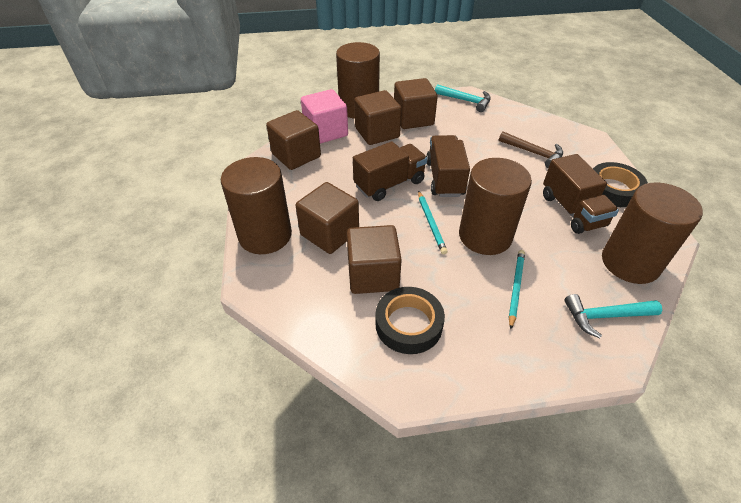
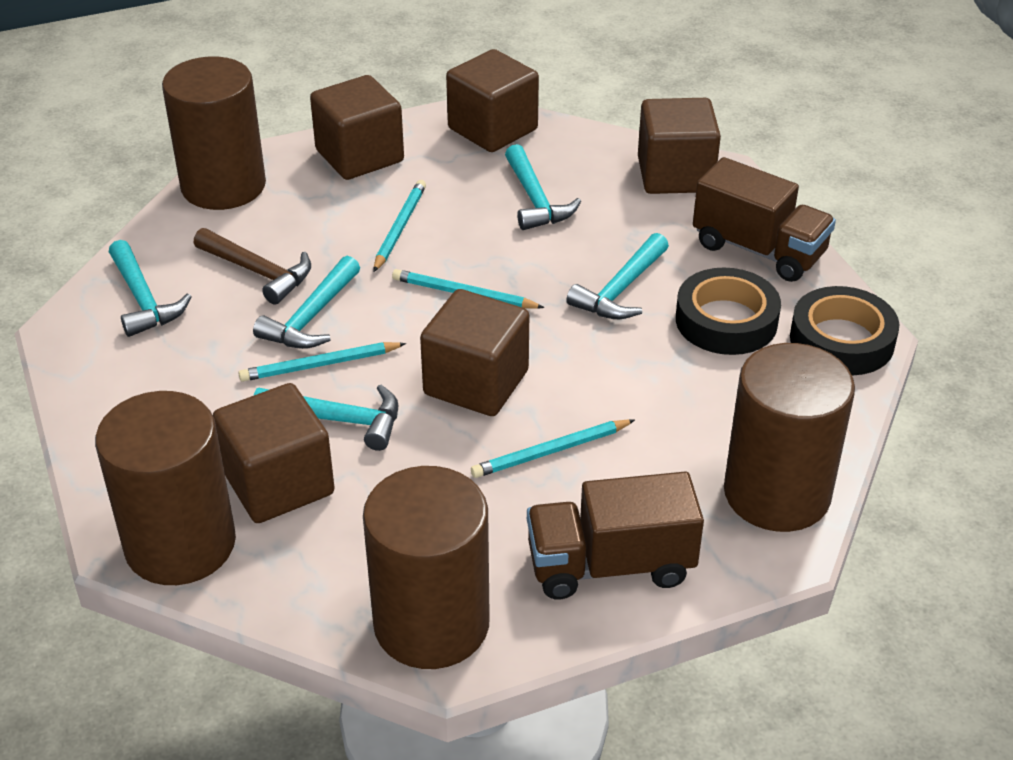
brown truck: [353,141,427,201] [426,135,470,197] [543,154,619,234] = 3 -> [527,472,704,600] [693,157,836,282] = 2
pink cube: [301,89,348,144] = 1 -> none = 0
turquoise hammer: [435,84,491,112] [564,294,662,338] = 2 -> [109,240,192,337] [253,256,360,349] [254,385,398,451] [505,144,581,230] [566,233,669,319] = 5
turquoise pencil: [418,191,448,254] [509,250,525,330] = 2 -> [239,342,406,382] [373,180,426,272] [392,269,545,309] [471,419,635,478] = 4

